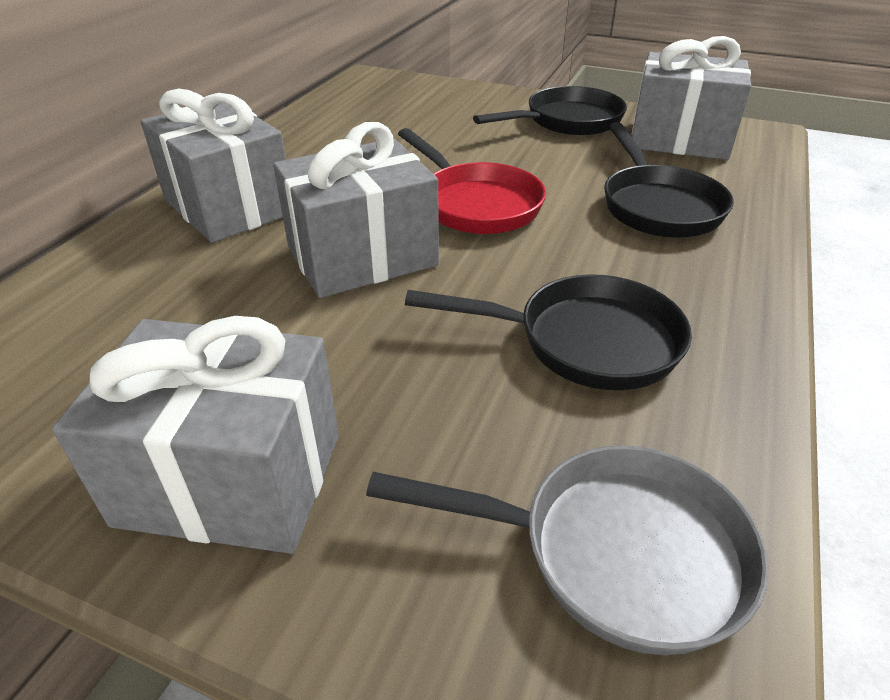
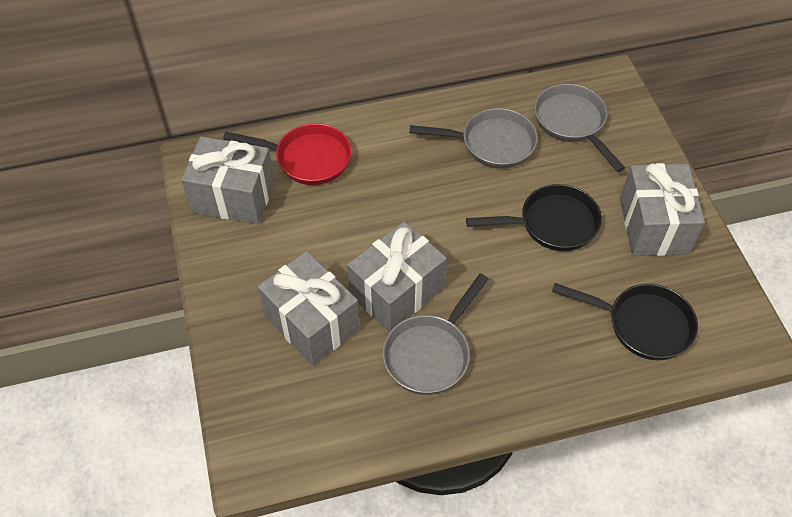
black pan: [405,274,692,390] [473,86,627,135] [604,122,734,238] = 3 -> [466,184,602,251] [552,283,698,360] = 2
grey pan: [366,445,768,655] = 1 -> [383,273,488,395] [410,108,538,169] [534,84,625,172] = 3

